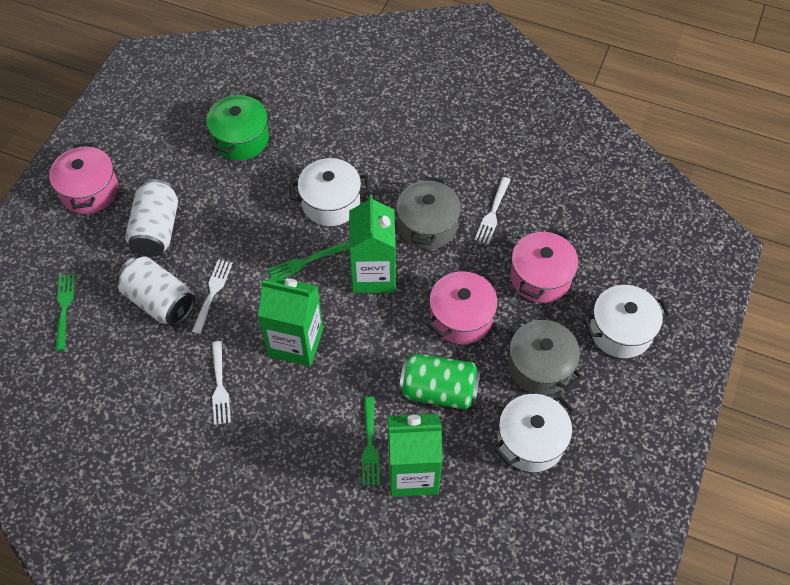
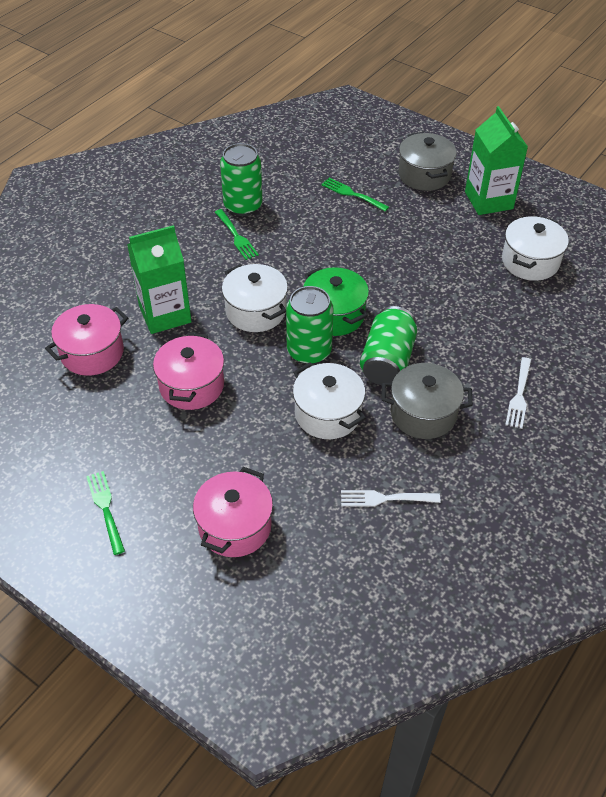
green can: [399,353,481,410] = 1 -> [220,143,263,216] [286,286,334,364] [360,306,417,385] = 3
green carton: [258,276,323,367] [349,194,396,293] [388,414,442,497] = 3 -> [127,225,192,334] [465,106,528,215] = 2
white can: [117,256,195,326] [125,179,178,257] = 2 -> none = 0
white fork: [192,259,233,334] [212,341,231,425] [474,177,511,244] = 3 -> [341,490,440,507] [505,357,531,429] = 2

